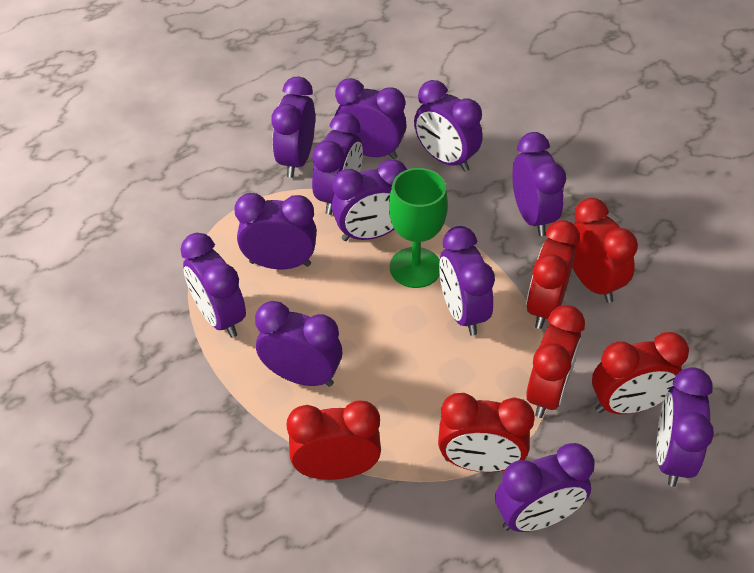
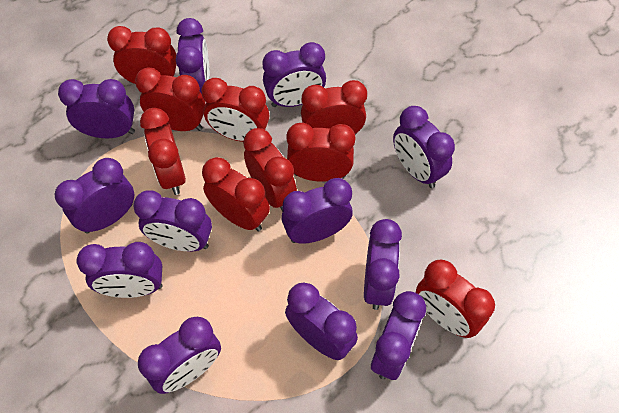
green goblet: [389,168,448,288] = 1 -> none = 0
red clock: [286,400,381,480] [438,393,535,472] [526,220,580,329] [526,305,585,418] [572,198,638,303] [592,332,689,414] = 6 -> [107,26,177,84] [135,67,205,131] [140,108,186,195] [201,78,269,142] [202,157,270,231] [243,128,297,212] [287,123,355,182] [301,80,367,135] [416,259,495,338] = 9

